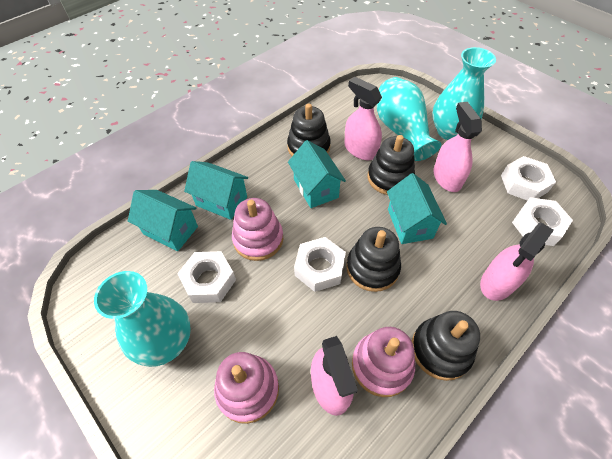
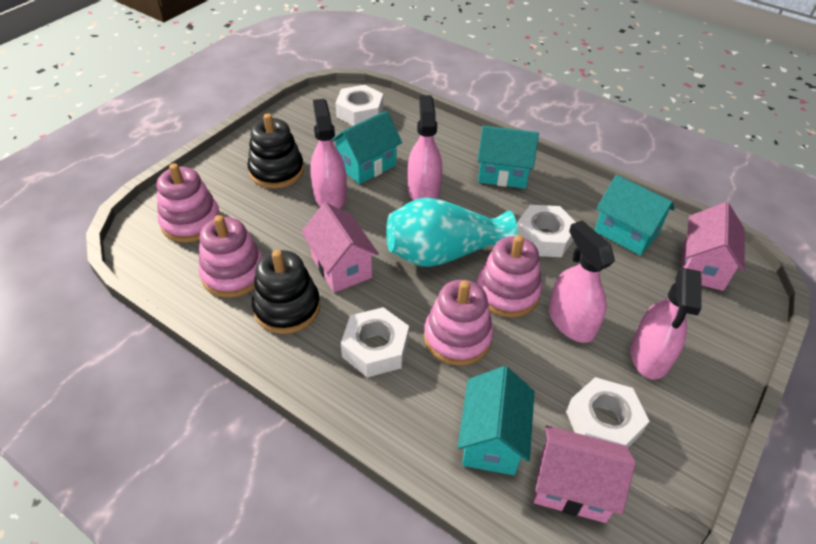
black stacking toy: [287,103,331,156] [346,227,401,292] [368,135,415,195] [412,311,480,381] = 4 -> [247,113,304,189] [252,250,320,334] = 2
pink house: none = 0 -> [301,202,379,293] [534,426,636,523] [681,202,745,291] = 3
pink stacking toy: [214,352,279,424] [232,198,283,261] [352,327,415,397] = 3 -> [157,163,221,243] [198,215,263,298] [424,280,493,366] [476,235,542,318] = 4
turquoise vase: [94,271,191,367] [377,77,441,161] [432,47,496,140] = 3 -> [386,198,517,267] = 1

